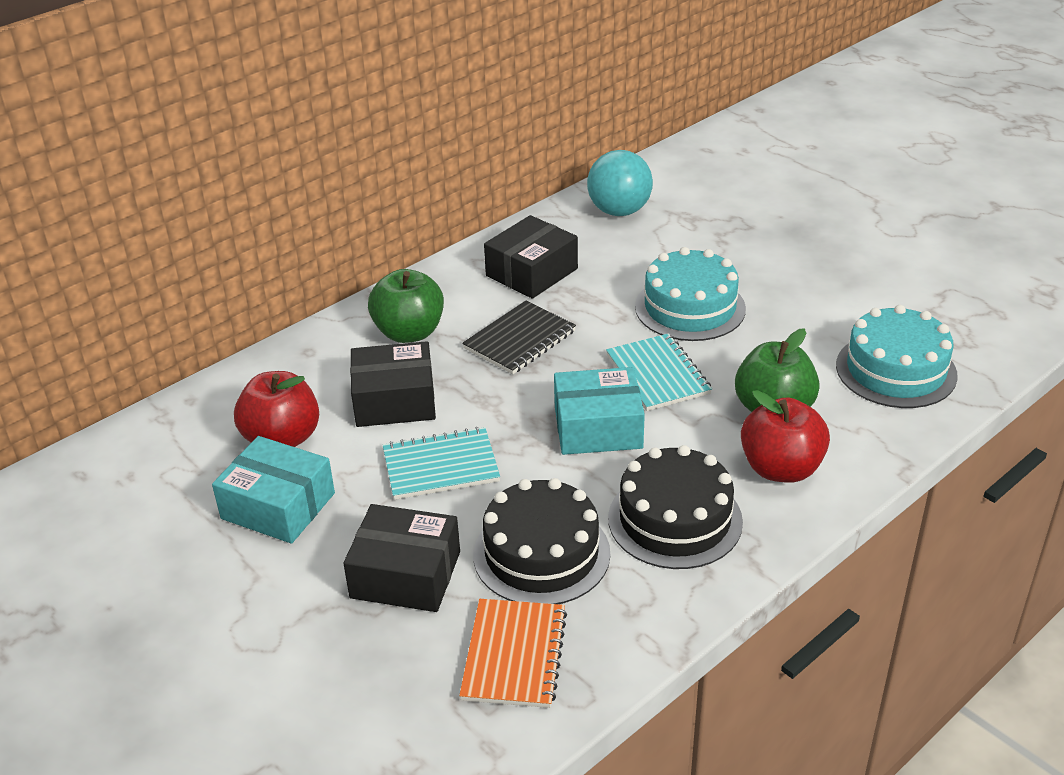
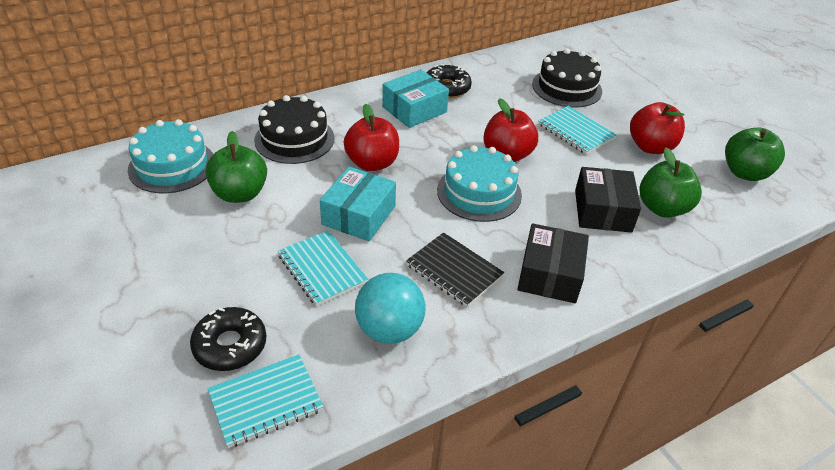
black box: [343,504,460,612] [350,341,436,427] [484,215,578,299] = 3 -> [517,223,589,303] [575,167,641,233] = 2
black donut: none = 0 -> [190,307,266,371] [427,64,472,98] = 2
green apple: [368,269,444,343] [735,328,820,412] = 2 -> [206,131,267,203] [640,148,702,218] [725,128,785,181] = 3
orange notebook: [459,599,567,708] = 1 -> none = 0
red apple: [234,371,319,447] [741,390,830,483] = 2 -> [344,104,399,171] [483,98,538,162] [630,102,685,154] = 3
turquoise notebook: [383,427,500,500] [606,333,712,411] = 2 -> [207,354,324,448] [278,230,368,306] [539,106,616,154] = 3

